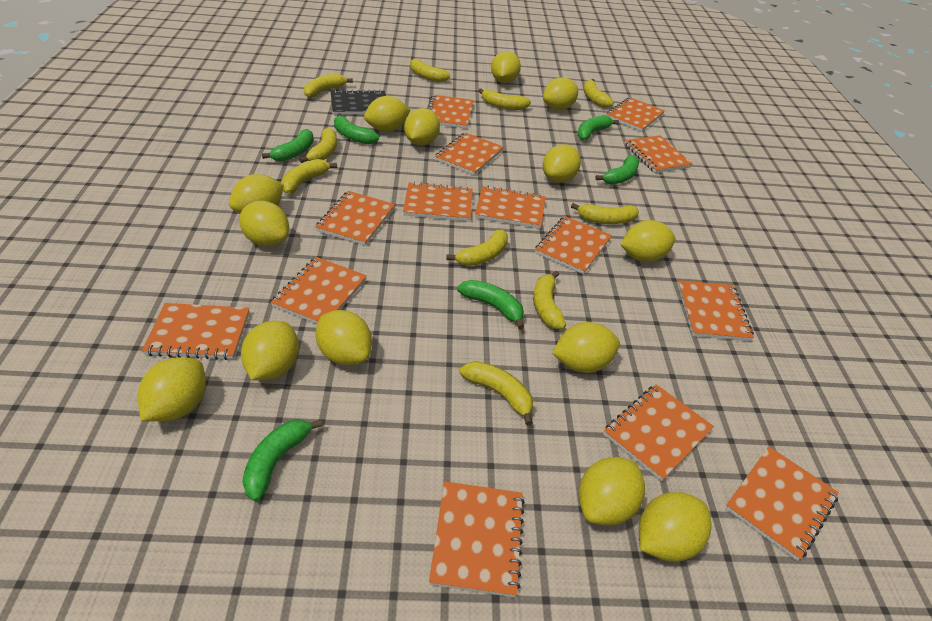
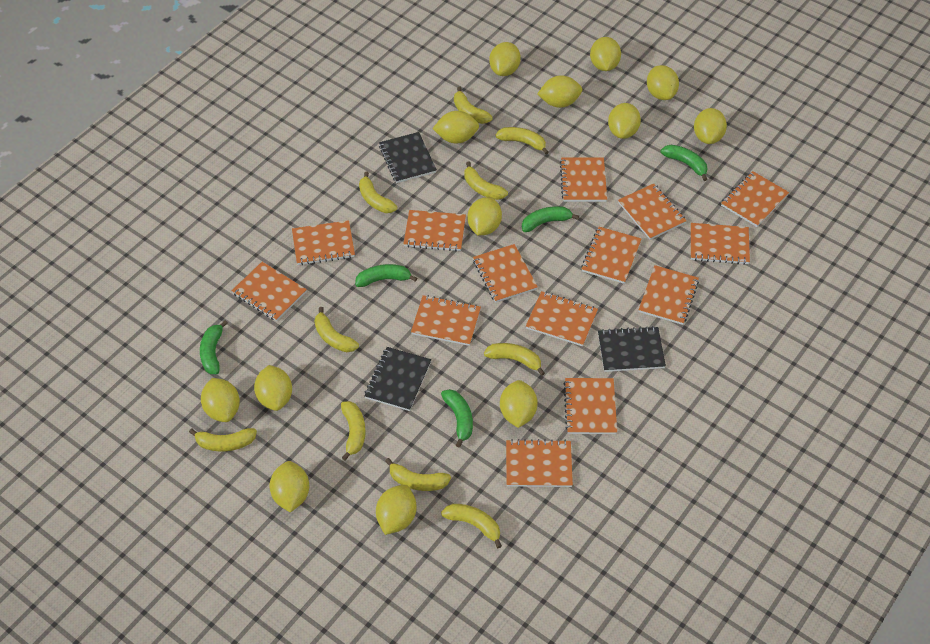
black notebook: [331,89,386,115] = 1 -> [364,347,431,411] [379,132,437,183] [598,326,666,372] = 3
green banana: [242,419,323,501] [262,129,314,162] [334,113,379,144] [457,280,524,329] [577,115,619,141] [595,155,639,185] = 6 -> [200,320,228,374] [355,264,417,287] [441,389,473,447] [522,206,579,232] [661,145,708,181] = 5
yellow lemon: [138,357,206,421] [229,174,284,213] [239,201,289,246] [241,321,299,380] [315,310,372,365] [364,96,410,132] [404,108,440,145] [491,51,521,83] [543,77,578,110] [543,144,581,183] [552,322,620,373] [579,457,645,526] [620,220,675,262] [639,492,712,562] = 14 -> [201,378,240,422] [254,365,292,411] [269,461,309,512] [376,485,417,535] [432,111,479,144] [468,197,502,235] [489,42,521,76] [500,380,538,428] [537,75,582,108] [590,37,621,71] [608,103,641,139] [647,65,679,100] [694,108,727,144] = 13

